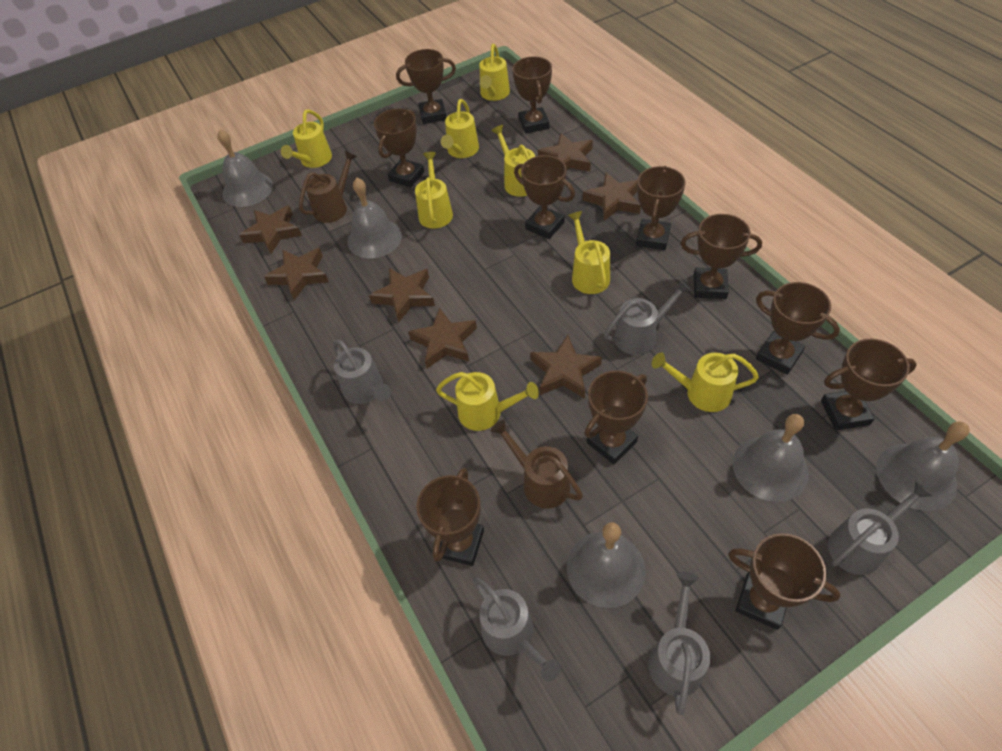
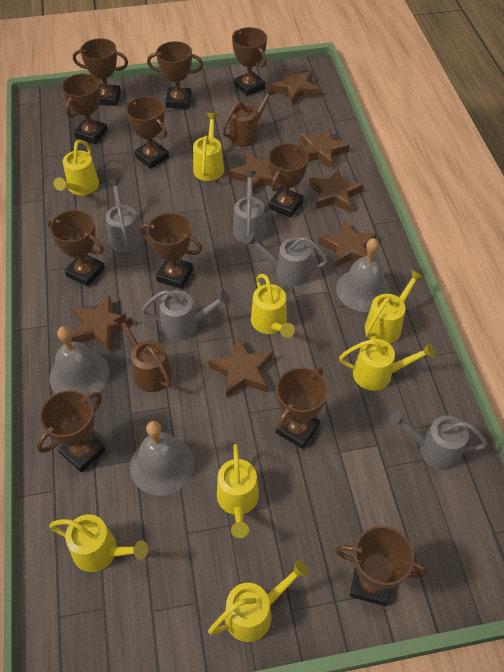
grey bell: [217,129,273,207] [348,178,402,258] [567,522,645,608] [733,414,809,502] [876,421,970,511] = 5 -> [50,326,109,396] [130,421,195,496] [336,238,391,312] = 3

